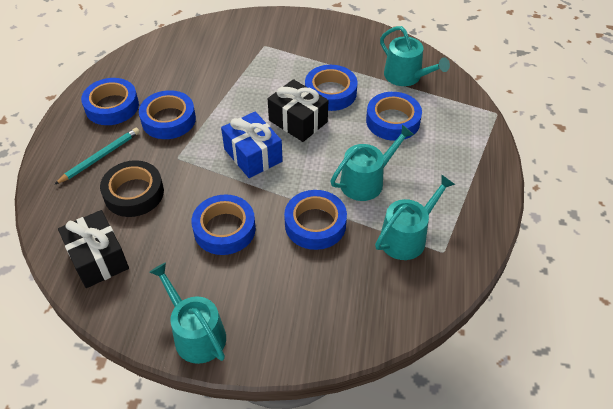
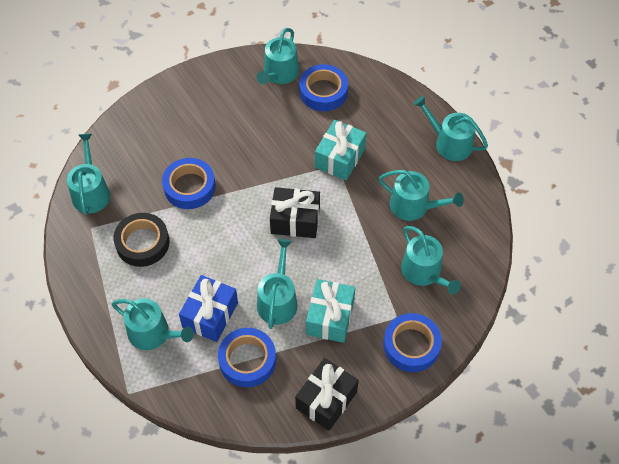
blue tape: [81,78,139,125] [139,90,196,139] [192,195,256,255] [284,190,347,250] [305,65,357,111] [366,92,422,141] = 6 -> [162,158,216,209] [218,328,276,387] [299,64,348,111] [383,313,442,372] = 4
turquoise gift: none = 0 -> [306,279,355,343] [315,120,366,181] = 2
turquoise pencil: [54,128,140,185] = 1 -> none = 0
turquoise watering can: [149,262,226,364] [330,125,414,201] [375,175,455,260] [380,26,450,86] = 4 -> [67,134,110,215] [111,298,194,350] [257,28,299,84] [257,239,298,329] [379,170,464,221] [401,226,461,294] [413,96,488,161] = 7

